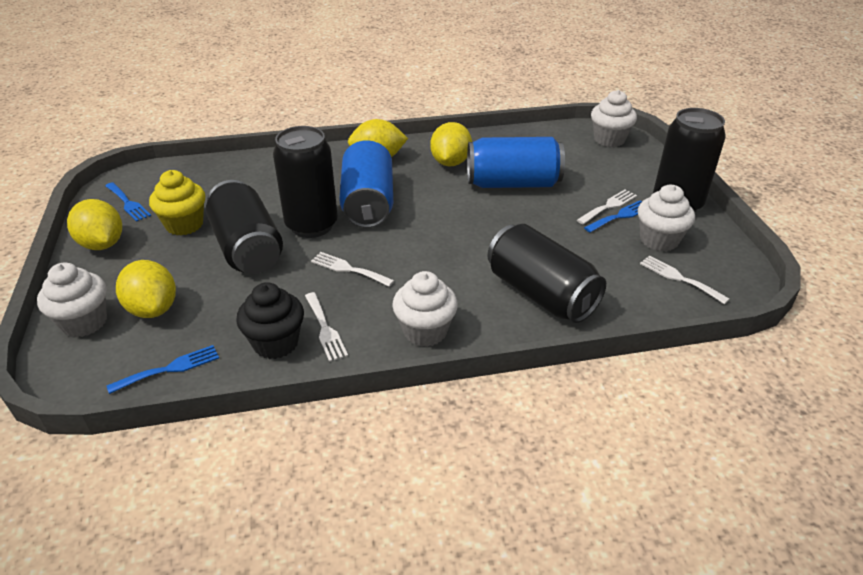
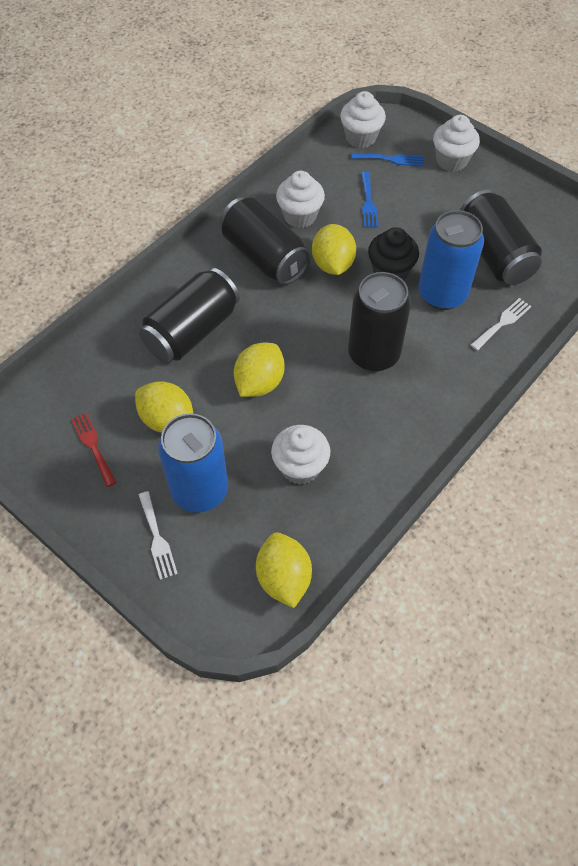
blue fork: [105,182,151,222] [107,345,219,394] [584,200,642,232] = 3 -> [352,153,423,166] [361,172,379,227] = 2
red fork: none = 0 -> [71,412,116,487] = 1
white fork: [305,292,348,362] [311,252,394,287] [577,190,637,225] [640,255,730,304] = 4 -> [139,491,178,580] [471,298,531,351] = 2
yellow cupcake: [149,170,205,235] = 1 -> none = 0

